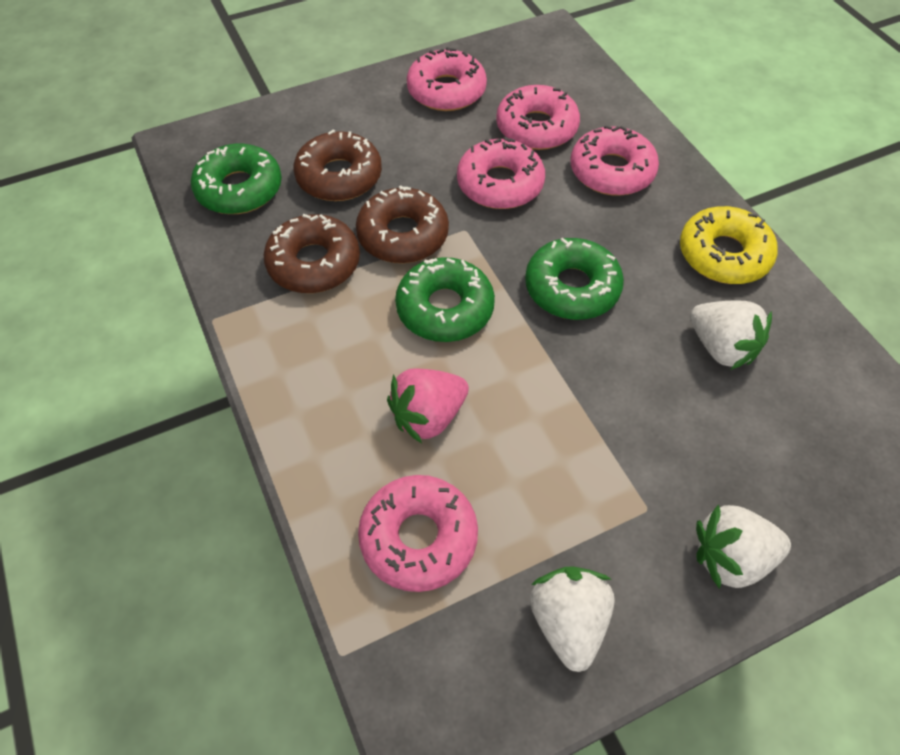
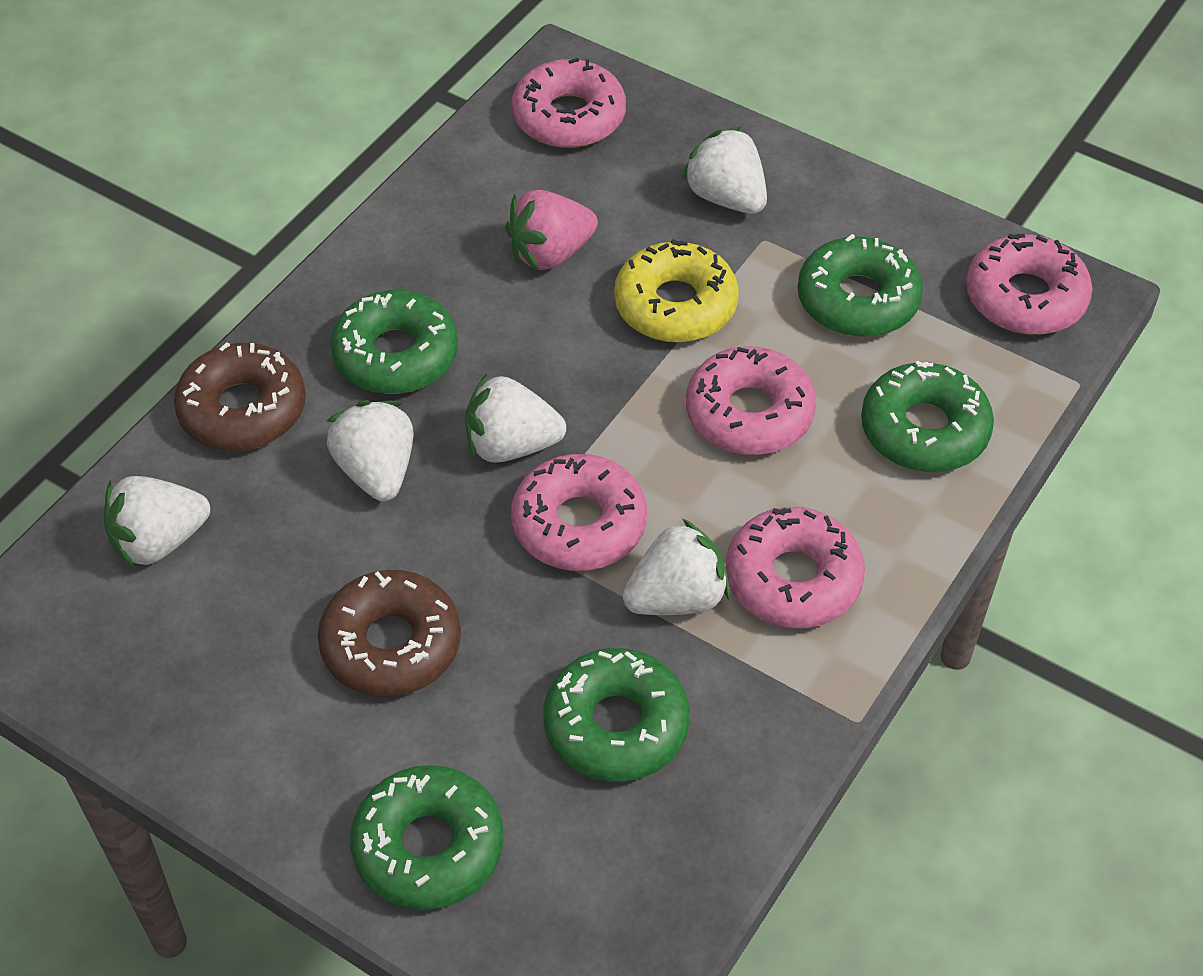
brown donut: [263,214,360,293] [293,129,382,201] [356,185,449,263] = 3 -> [174,342,306,451] [318,570,461,697] = 2
green donut: [191,144,282,214] [395,257,495,342] [525,238,624,320] = 3 -> [330,290,458,394] [350,765,504,910] [543,648,690,782] [798,234,923,337] [861,360,994,472] = 5
white strawberry: [530,566,615,672] [690,301,772,370] [696,505,791,589] = 3 -> [104,476,210,569] [327,400,413,501] [465,374,566,463] [623,519,730,615] [682,127,767,214] = 5

